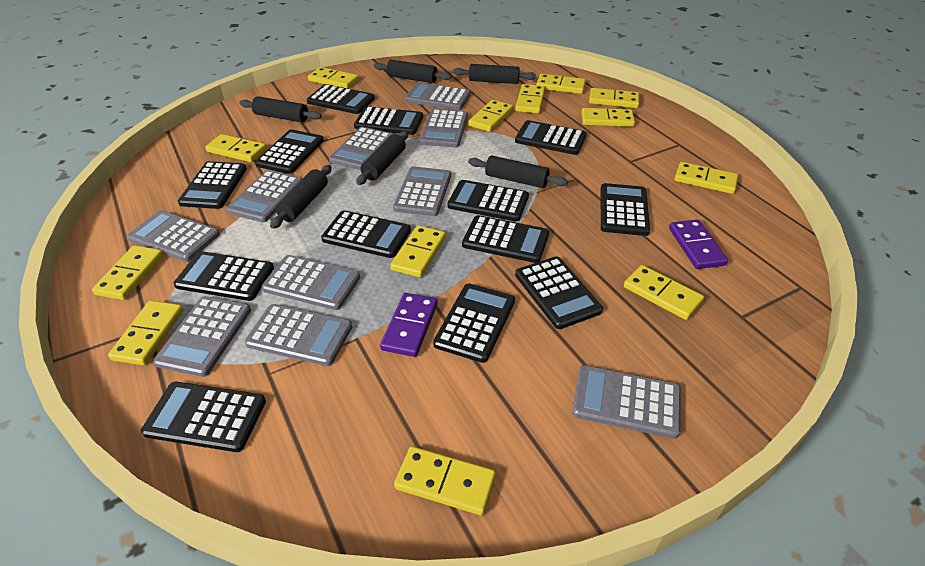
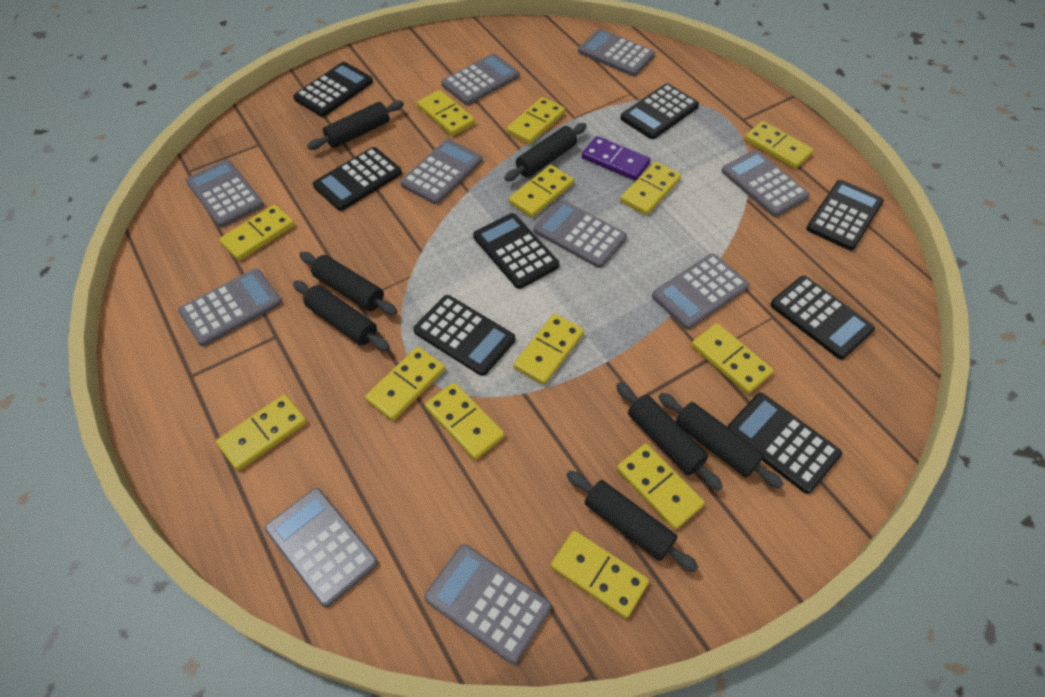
black calculator: [141,382,266,452] [174,251,274,301] [178,161,247,209] [255,130,324,174] [307,84,375,114] [321,210,411,258] [354,106,423,135] [433,283,515,363] [448,180,529,222] [462,215,549,263] [515,120,587,155] [515,256,603,329] [601,183,650,236] = 13 -> [293,62,373,117] [313,147,402,211] [413,295,515,376] [473,213,559,289] [620,83,699,139] [727,393,842,494] [770,276,875,360] [806,180,884,251] = 8
black rolling pin: [239,96,322,122] [270,165,332,229] [356,131,408,185] [374,60,451,83] [453,64,536,84] [468,155,568,188] = 6 -> [293,281,390,351] [299,252,397,315] [307,100,404,150] [504,123,587,181] [566,471,698,572] [616,382,723,491] [659,393,783,489] = 7
purple domino: [380,293,438,357] [669,219,728,269] = 2 -> [582,136,651,181] = 1

